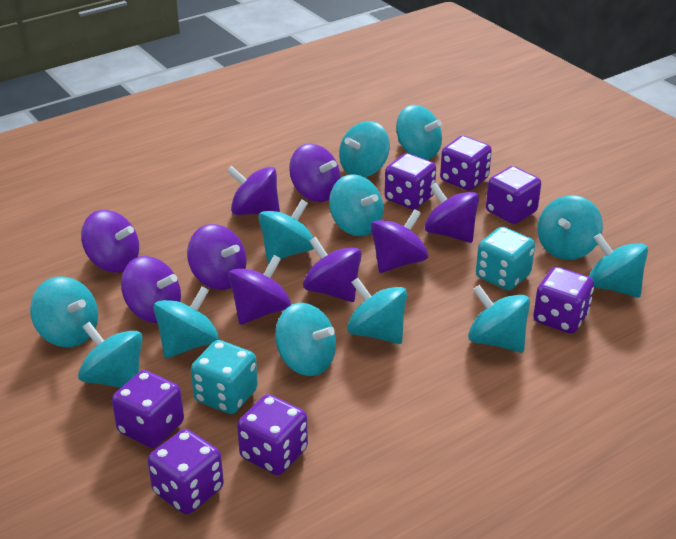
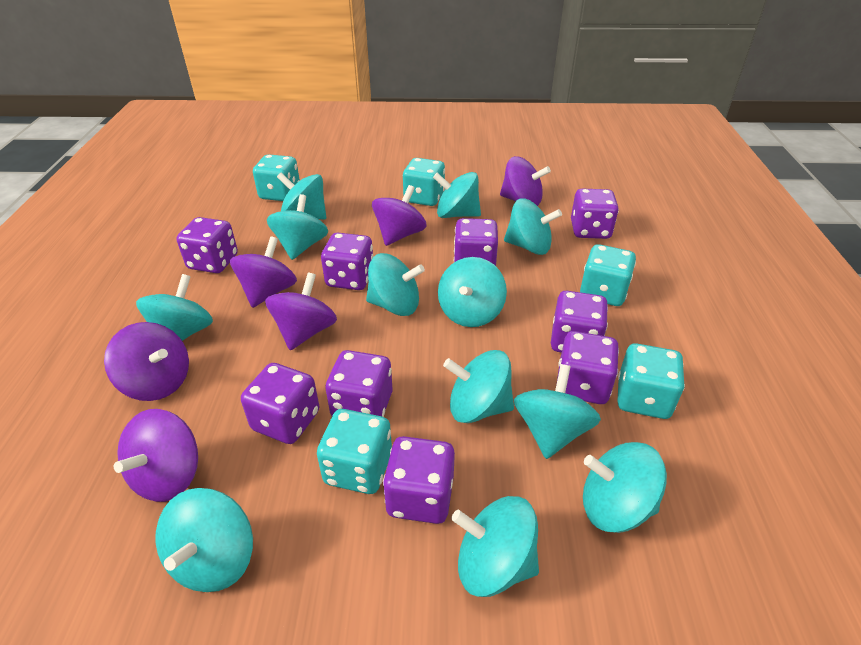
purple dice: [112,370,184,448] [148,429,224,514] [237,394,308,475] [384,153,436,210] [440,136,492,190] [486,166,541,224] [533,267,594,334] = 7 -> [177,217,238,273] [241,363,319,444] [321,233,373,290] [325,350,393,417] [383,436,455,524] [454,218,498,266] [551,291,608,353] [556,331,619,404] [571,189,619,239] = 9
purple spinning top: [81,210,139,273] [121,256,181,323] [187,224,247,290] [227,166,280,215] [228,255,291,325] [289,144,340,202] [303,237,362,302] [371,209,428,273] [424,183,479,243] = 9 -> [104,322,189,401] [114,409,198,502] [230,236,297,308] [265,273,337,350] [372,185,427,246] [500,156,551,206] = 6
turquoise dice: [191,340,258,414] [476,227,535,290] = 2 -> [253,154,300,201] [317,409,392,494] [403,158,445,206] [580,244,636,306] [617,343,685,419] = 5

